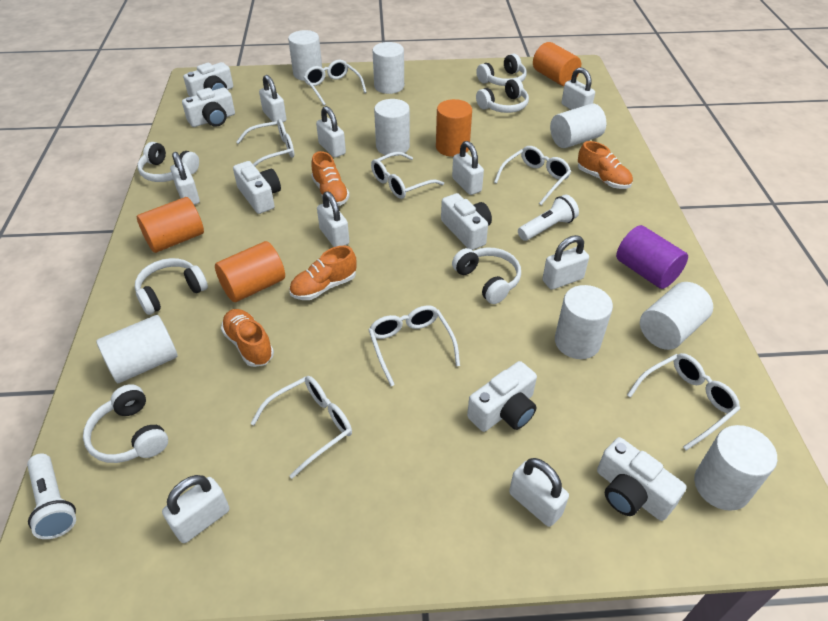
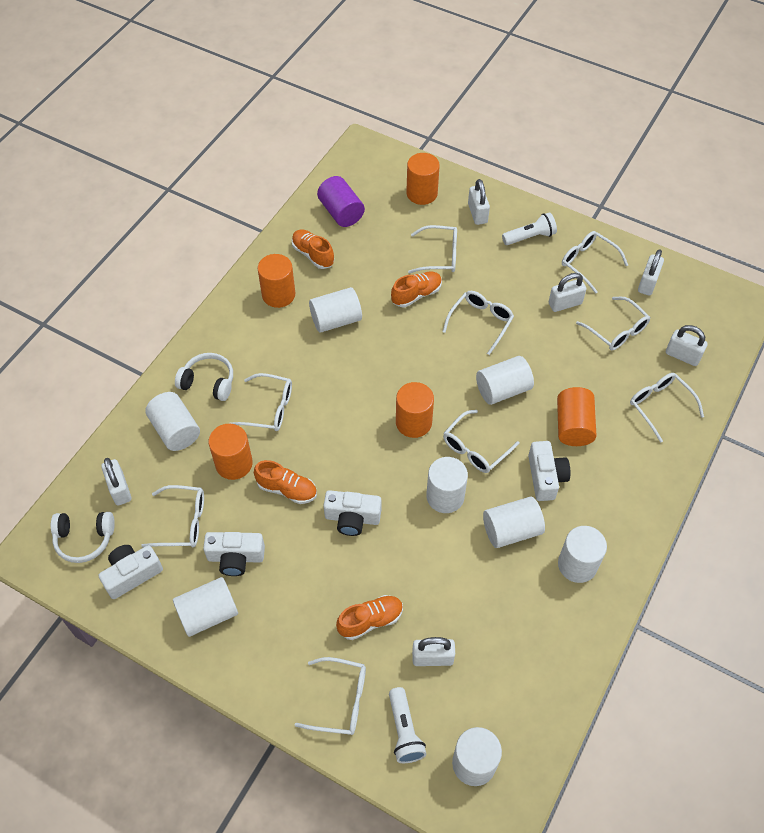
orange cylinder: [137,197,204,253] [215,241,285,302] [436,99,472,157] [533,42,581,86] = 4 -> [209,424,253,480] [257,254,295,308] [396,382,434,438] [406,153,440,205] [557,387,597,446] = 5
white camera: [182,88,235,127] [183,62,233,97] [233,161,281,214] [441,193,492,250] [467,361,537,432] [597,437,687,521] = 6 -> [99,545,163,599] [203,532,265,576] [323,490,381,536] [528,441,571,501] = 4
white glasses: [236,119,294,166] [251,376,352,479] [304,60,367,106] [368,305,460,386] [371,152,444,199] [494,146,571,205] [627,353,740,450] = 7 -> [141,485,204,547] [229,373,292,431] [295,657,366,735] [408,225,457,273] [442,291,514,355] [443,410,520,473] [562,231,628,293] [576,297,650,350] [630,373,704,443] = 9
white headphones: [83,384,168,463] [135,258,208,315] [138,142,199,182] [452,248,521,304] [476,54,527,86] [476,78,529,113] = 6 -> [51,512,115,563] [175,353,233,401] = 2
white padlock: [162,475,229,543] [170,152,200,205] [259,75,286,122] [316,106,346,158] [317,191,349,247] [452,141,484,195] [509,458,569,527] [542,235,589,290] [561,67,595,110] = 9 -> [101,458,131,505] [412,637,455,666] [468,179,490,225] [549,273,586,312] [638,249,664,296] [666,325,708,366] = 6

